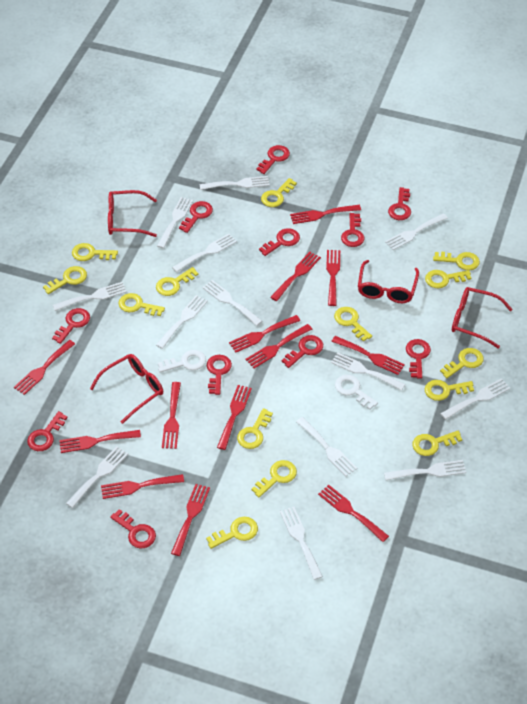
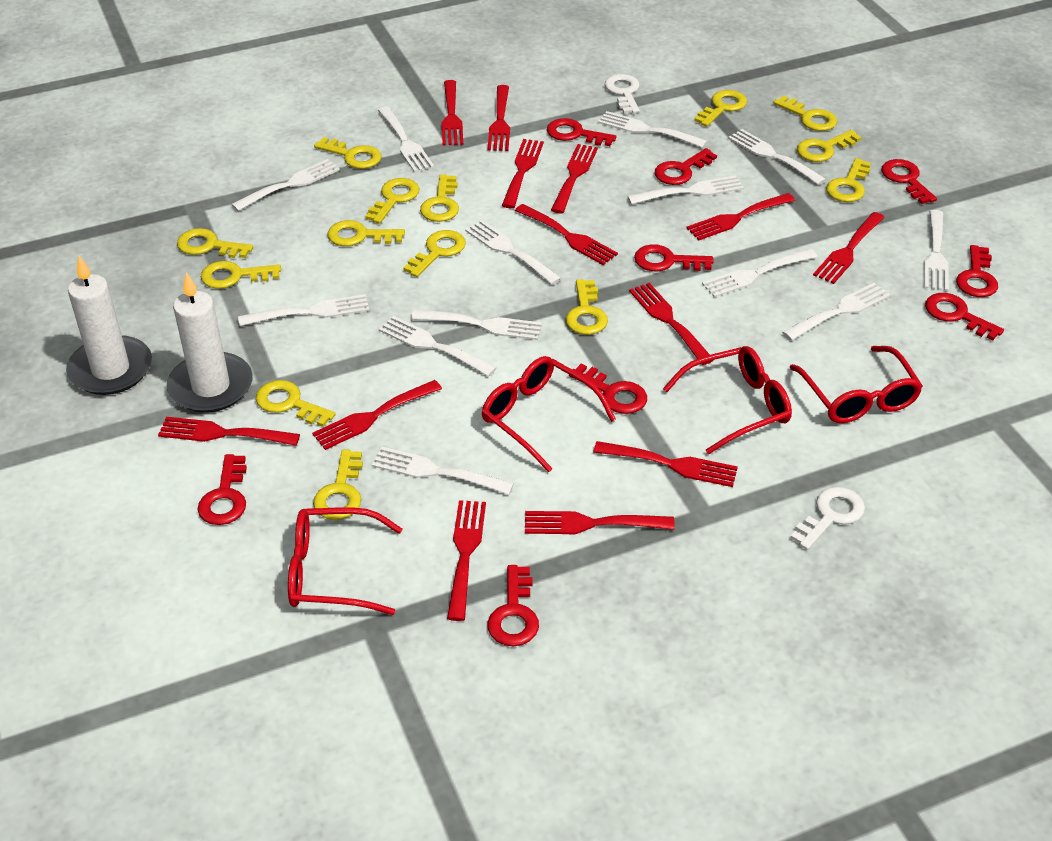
red key: [27,411,68,451] [52,308,90,344] [110,509,156,548] [179,201,213,233] [207,355,232,395] [256,145,290,174] [259,228,300,256] [282,335,323,368] [341,213,364,247] [388,187,411,220] [406,339,431,379] = 11 -> [198,454,247,525] [488,565,539,647] [547,118,617,146] [569,364,647,414] [634,244,714,271] [655,148,717,185] [881,159,937,204] [925,293,1004,340] [956,245,998,297] = 9
white candle: none = 0 -> [66,256,152,395] [167,272,253,413] = 2

